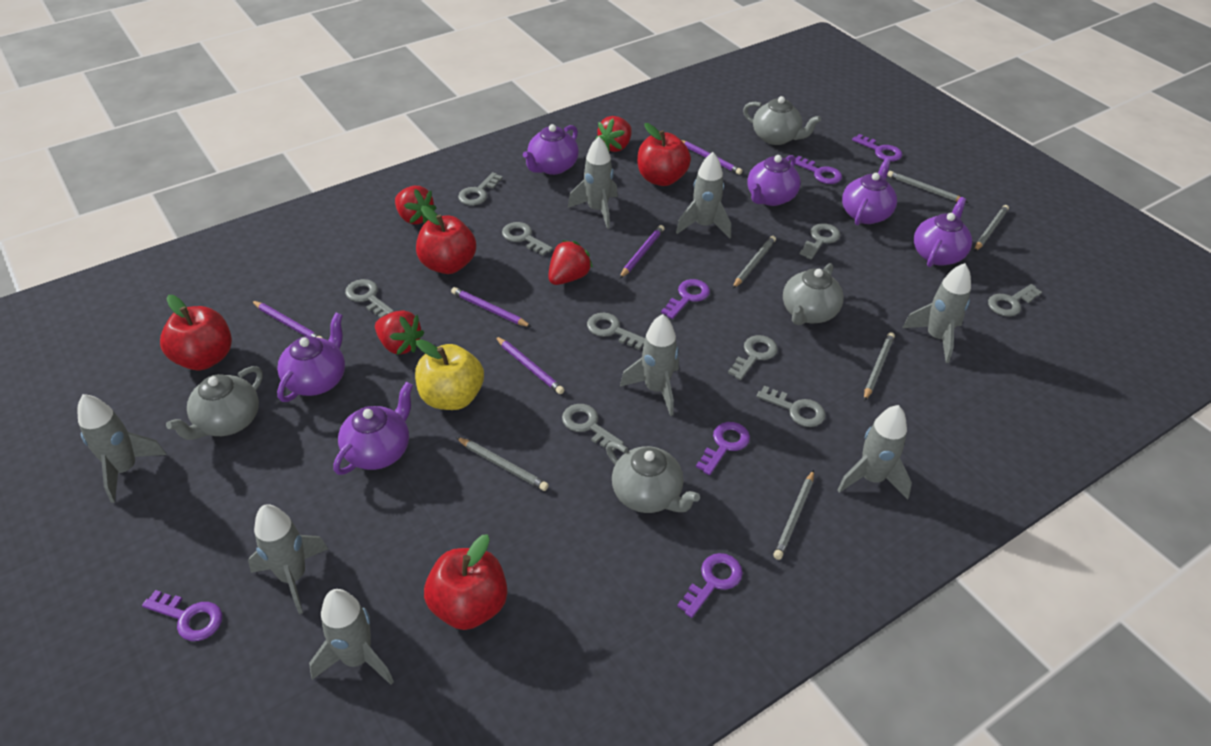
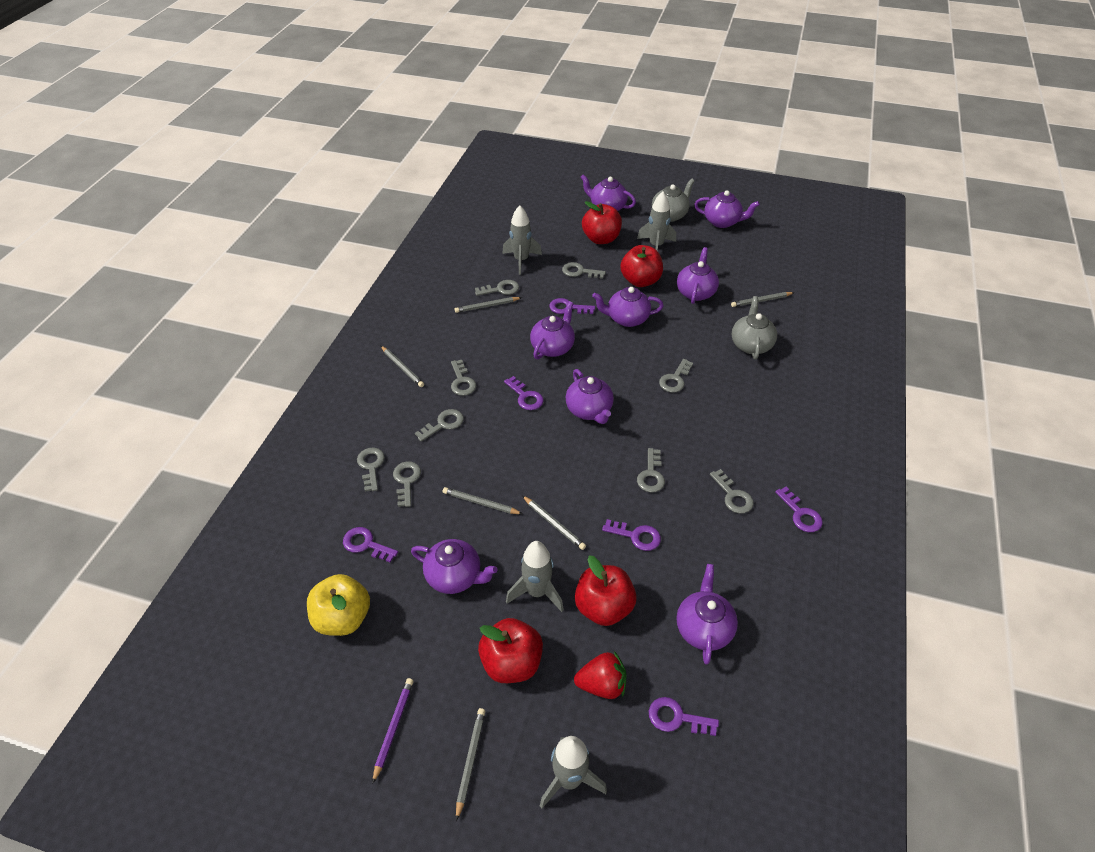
grey rocket: [77,394,167,503] [248,504,328,614] [309,589,394,685] [568,136,618,229] [620,314,679,416] [676,152,731,239] [837,405,912,500] [902,263,971,363] = 8 -> [502,205,542,275] [506,541,564,612] [540,736,607,808] [637,192,676,251] = 4
grey teapot: [166,366,263,440] [606,442,700,513] [743,96,821,145] [783,263,844,325] = 4 -> [652,178,695,222] [732,296,777,360] = 2
purple pencil: [252,301,323,339] [451,287,532,327] [495,336,564,394] [619,225,664,279] [681,140,742,175] = 5 -> [372,678,414,784] = 1
purple teapot: [277,313,345,402] [333,382,413,475] [523,124,579,175] [747,155,801,206] [842,158,897,225] [914,197,972,267] = 6 -> [411,539,498,594] [530,301,575,359] [566,369,614,424] [580,174,636,211] [592,287,663,327] [676,564,738,664] [677,247,719,304] [694,190,760,228] = 8
red strawberry: [375,310,424,355] [395,186,436,224] [548,240,593,285] [596,116,632,152] = 4 -> [574,651,627,699] = 1

